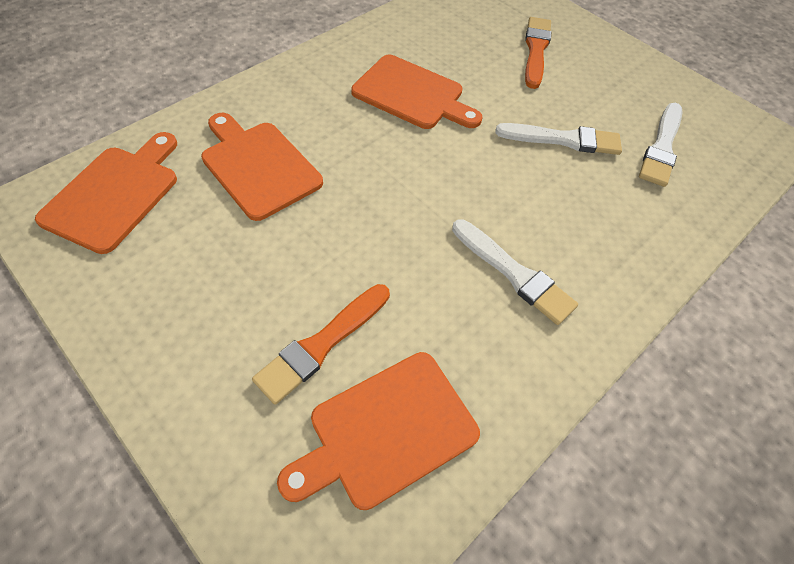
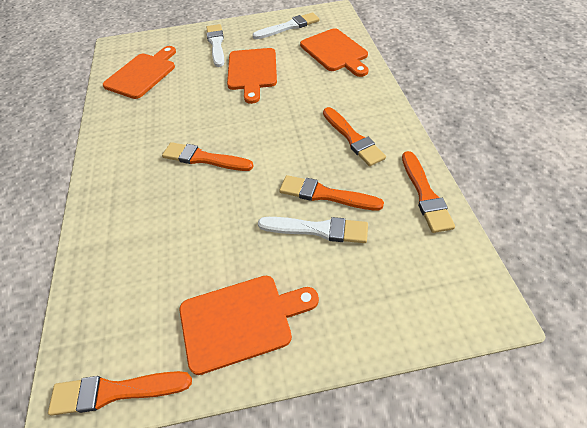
orange brush: [252,284,390,405] [525,17,551,89] = 2 -> [48,371,192,416] [162,142,254,171] [279,175,384,211] [323,107,386,166] [402,151,455,233] = 5

